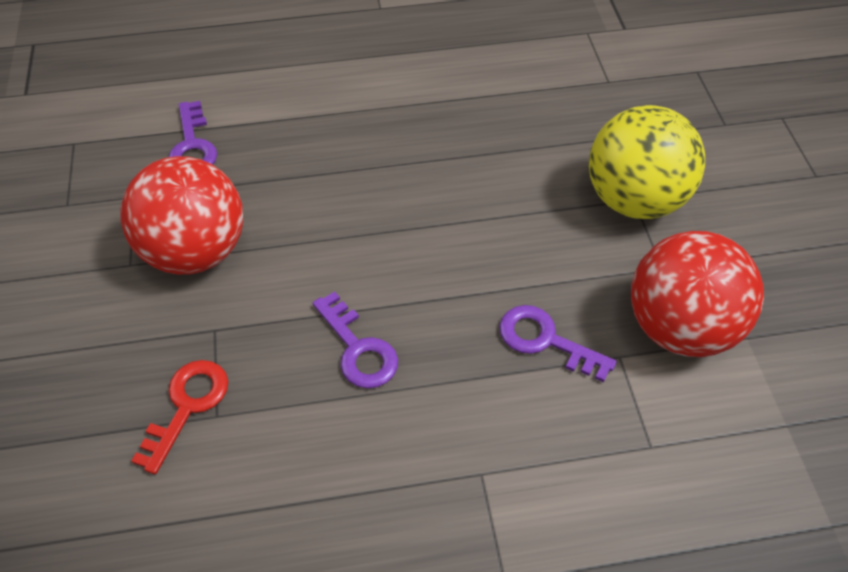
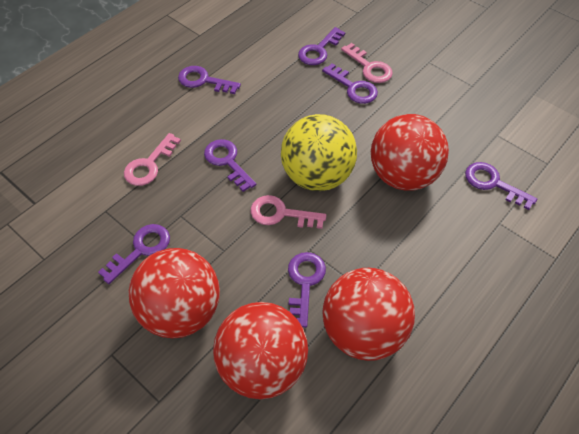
pink key: none = 0 -> [124,133,181,186] [251,195,326,229] [341,43,393,83] = 3
purple key: [169,101,217,165] [313,291,398,388] [499,305,617,382] = 3 -> [98,224,170,284] [178,66,241,94] [204,139,257,192] [288,252,326,328] [298,27,345,65] [322,63,378,104] [465,162,537,210] = 7
red ball: [120,156,243,275] [631,231,764,357] = 2 -> [129,248,220,338] [213,302,308,399] [322,268,415,361] [371,114,449,191] = 4
red key: [131,360,228,475] = 1 -> none = 0

